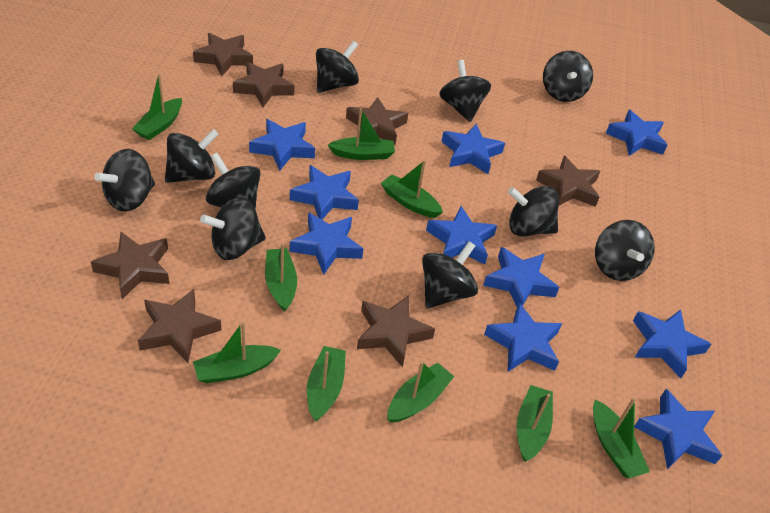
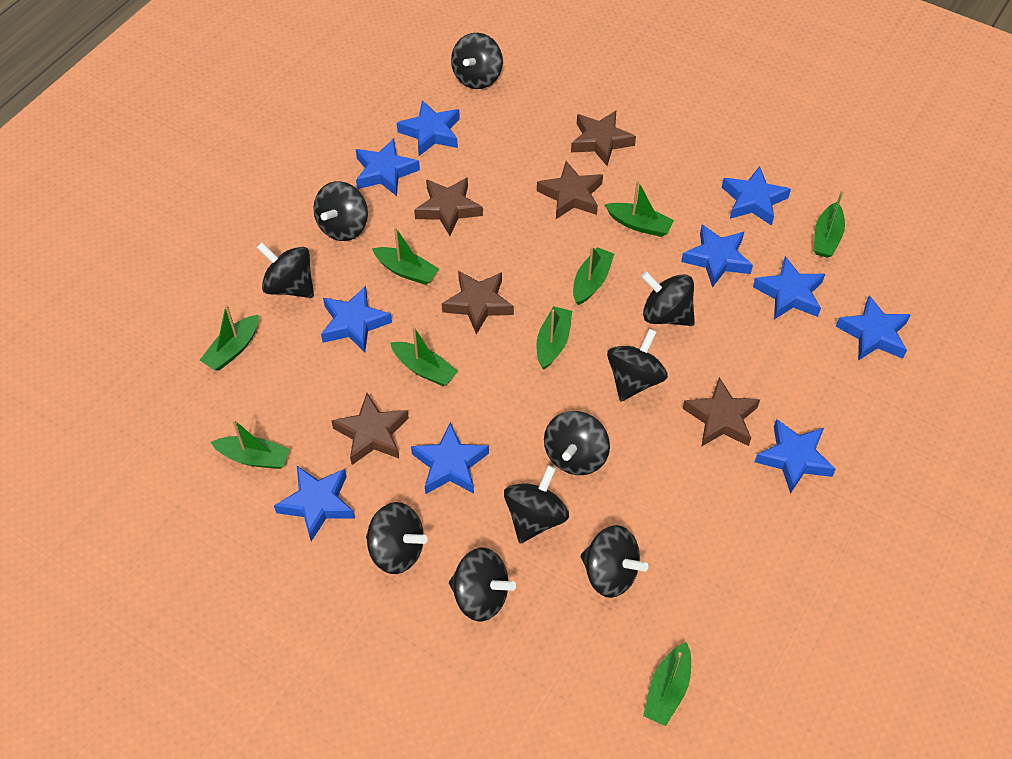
brown star: [91,232,169,299] [138,289,222,363] [193,33,253,76] [233,62,295,107] [346,97,408,145] [357,295,435,367] [536,155,600,207] = 7 -> [332,393,409,465] [414,177,483,236] [442,271,514,335] [537,161,603,219] [571,111,636,166] [683,377,760,447] = 6

